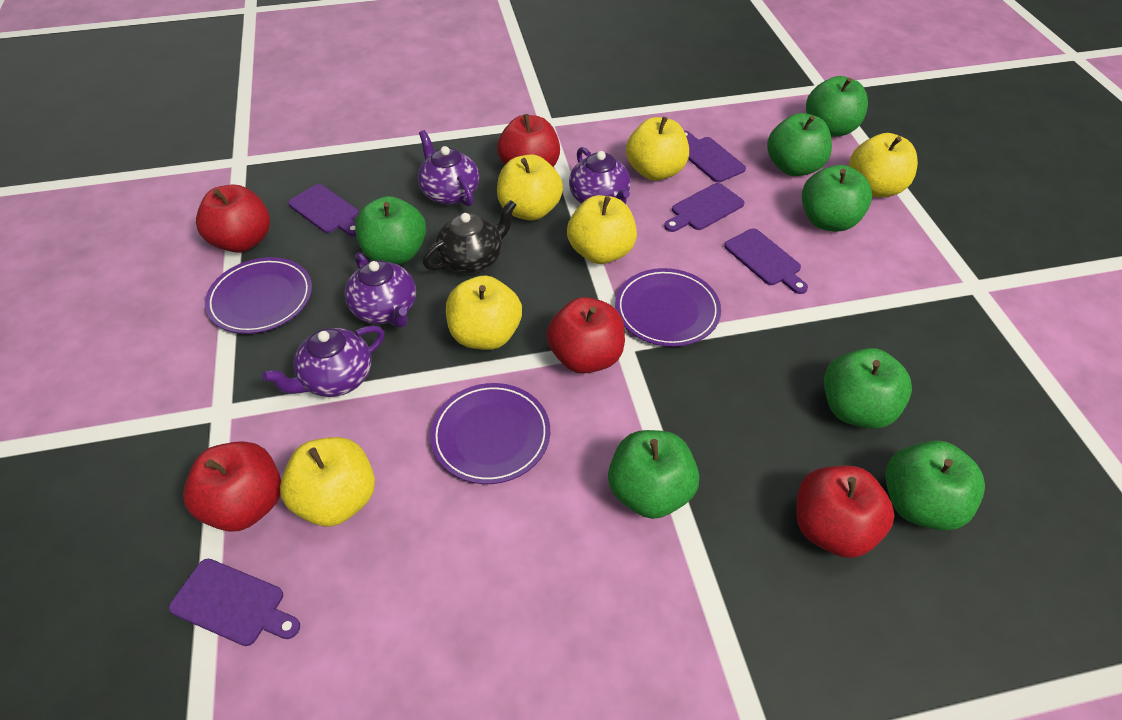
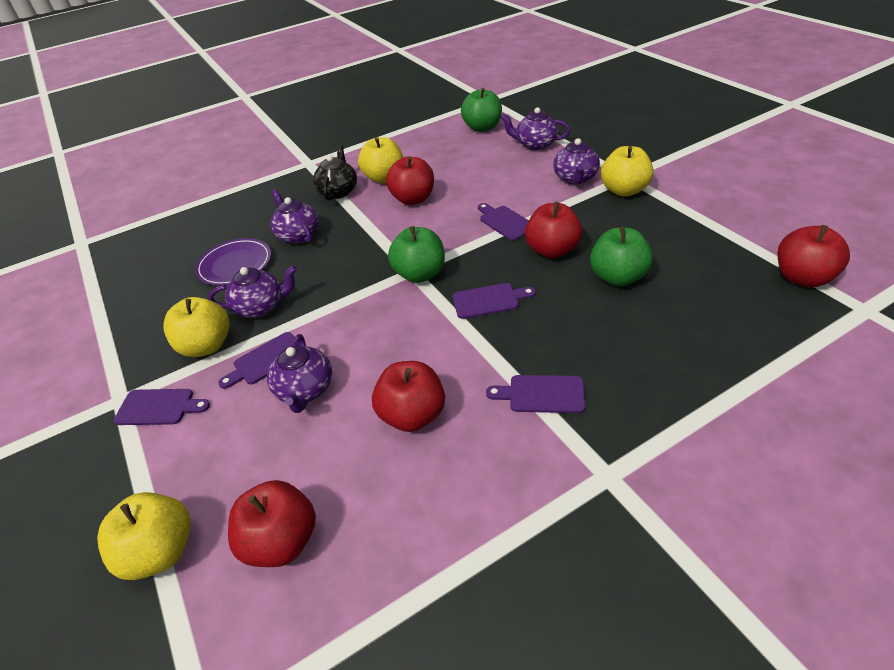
green apple: [355,196,426,264] [608,430,699,519] [767,113,832,176] [802,165,872,232] [806,76,868,137] [824,348,912,429] [885,440,985,531] = 7 -> [388,226,445,283] [461,88,502,132] [590,227,653,286] = 3
purple plate: [205,257,312,334] [430,383,550,484] [615,268,721,347] = 3 -> [195,238,271,286] = 1
purple teapot: [262,325,384,397] [345,253,416,328] [418,130,479,206] [569,147,631,204] = 4 -> [208,265,297,318] [267,334,332,413] [270,189,319,244] [500,107,570,150] [553,138,600,184] = 5
yellow apple: [280,437,375,526] [446,276,522,350] [497,154,563,221] [567,195,637,264] [626,117,689,181] [849,133,918,197] = 6 -> [97,492,191,580] [163,297,230,357] [358,137,403,183] [601,146,654,197] = 4

